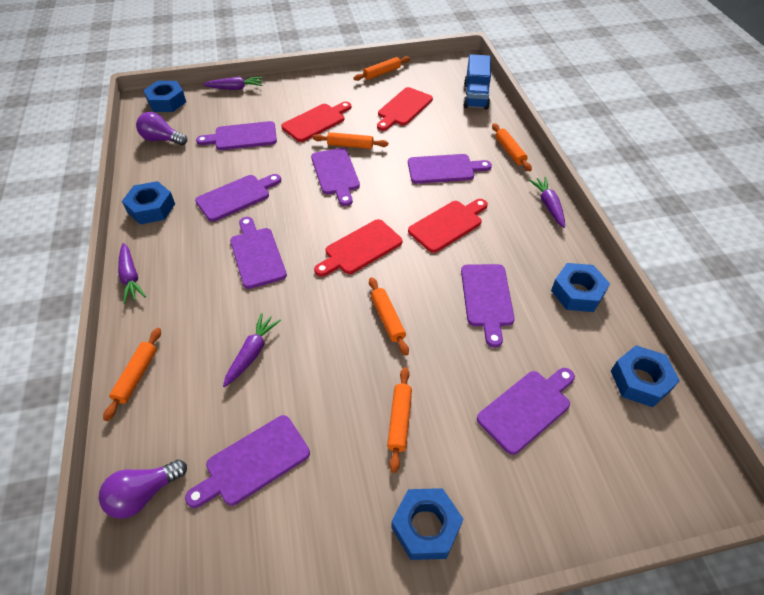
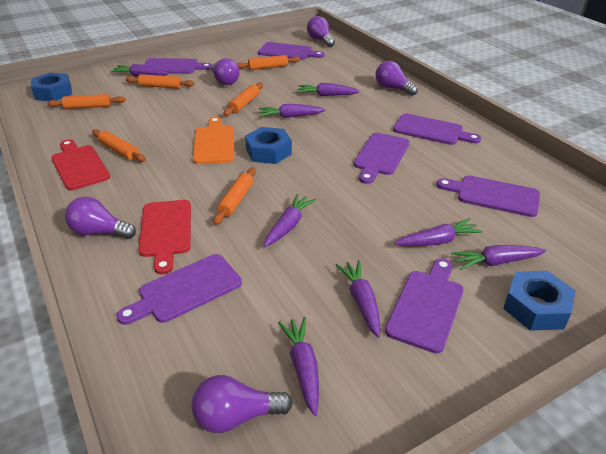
blue nut: [122,181,175,225] [143,81,186,112] [391,488,463,560] [551,263,610,312] [611,345,680,407] = 5 -> [31,73,72,101] [245,127,292,164] [503,271,576,331] = 3
blue truck: [463,54,491,110] = 1 -> none = 0
orange cutting board: none = 0 -> [193,117,234,164] = 1
purple carrot: [118,243,146,304] [203,77,263,90] [223,313,281,387] [529,177,565,228] = 4 -> [111,64,169,77] [259,104,326,118] [264,194,316,247] [278,317,319,416] [297,83,360,96] [336,260,380,338] [394,218,483,246] [451,245,546,270] = 8
purple cutting board: [185,415,310,508] [195,174,281,222] [196,121,277,150] [230,217,287,289] [311,148,360,206] [408,154,492,184] [461,264,515,348] [477,368,575,455] = 8 -> [116,254,242,325] [144,58,212,74] [258,42,325,60] [353,133,410,184] [385,258,464,353] [393,114,481,145] [436,176,540,217] = 7
purple light bulb: [99,459,187,519] [136,112,187,145] = 2 -> [65,197,136,239] [192,375,293,433] [212,58,240,85] [307,16,335,47] [375,61,418,96] = 5
red cutting board: [281,102,352,142] [314,219,402,277] [377,87,433,131] [408,199,488,253] = 4 -> [51,140,110,190] [138,200,191,274] = 2

